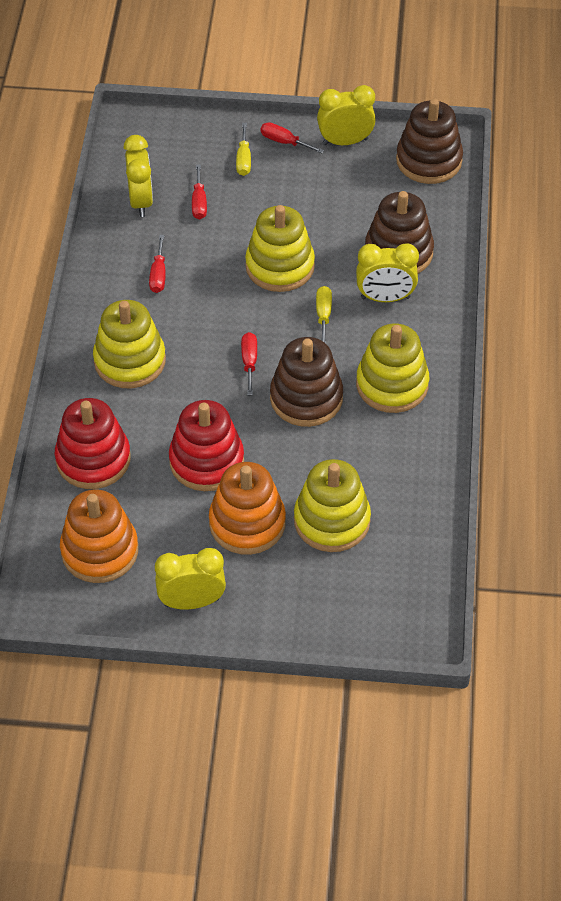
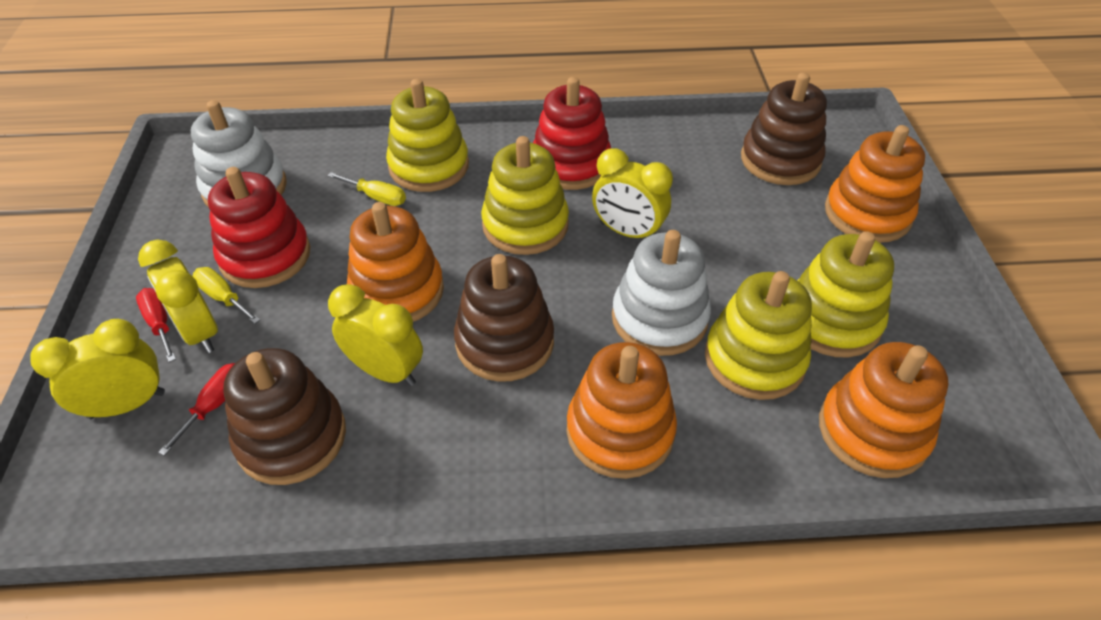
orange stacking toy: [60,489,138,583] [209,462,286,555] = 2 -> [347,202,444,322] [567,342,677,479] [819,342,948,478] [825,125,925,243] = 4
red screwdriver: [149,235,166,293] [192,164,207,219] [241,332,257,395] [260,122,324,153] = 4 -> [136,288,176,362] [158,363,235,456] = 2
white stacking toy: none = 0 -> [191,100,287,207] [612,230,711,356] = 2

